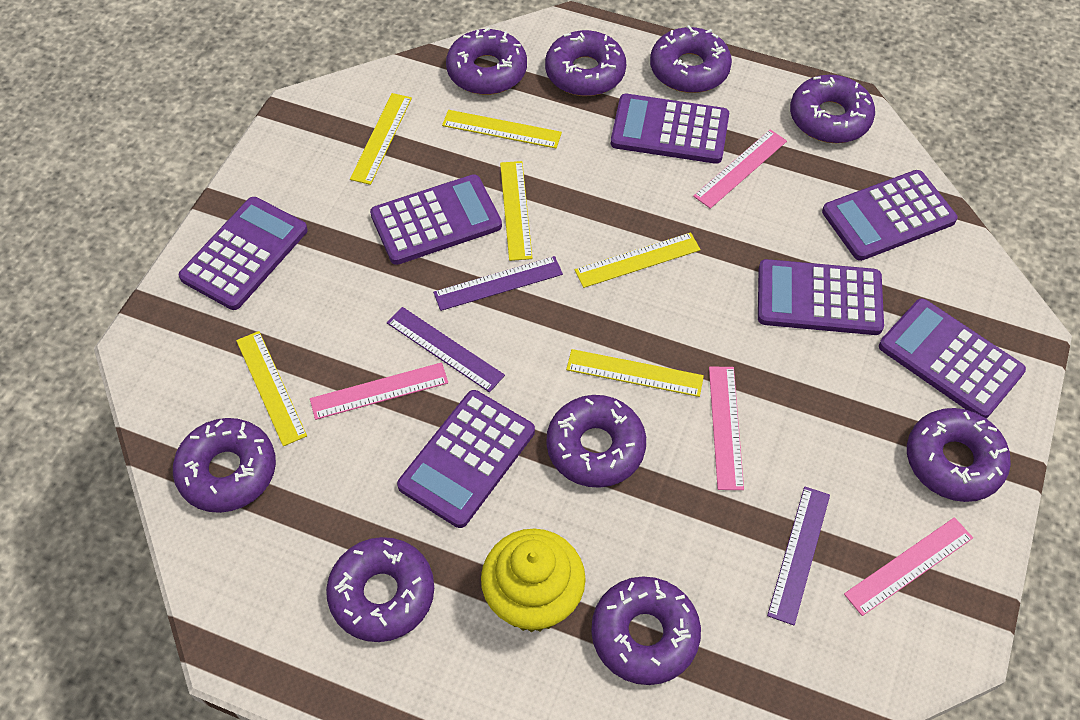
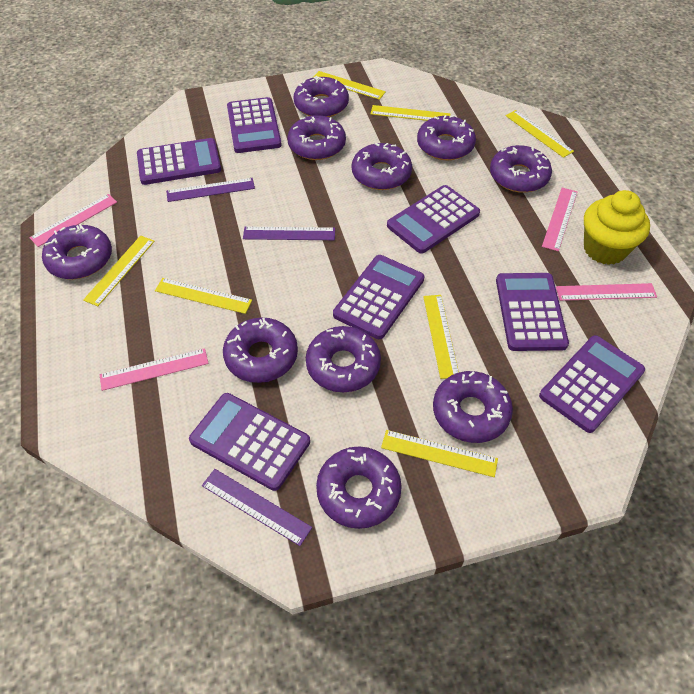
purple donut: [173,418,276,513] [326,537,434,642] [446,27,527,95] [545,30,626,96] [546,395,646,488] [591,577,701,685] [650,25,732,93] [790,75,875,143] [907,408,1011,502] = 9 -> [42,224,112,279] [223,317,298,383] [287,115,346,160] [294,76,349,117] [306,326,381,392] [316,447,402,529] [352,143,412,190] [417,115,476,160] [433,371,513,443] [490,145,552,193] = 10
yellow ruler: [236,331,307,446] [350,93,412,185] [442,110,562,148] [500,161,533,261] [566,349,704,397] [575,232,701,288] = 6 -> [83,235,155,306] [155,278,252,314] [314,71,386,100] [371,105,450,121] [381,430,498,477] [423,295,459,379] [505,110,574,158] = 7

